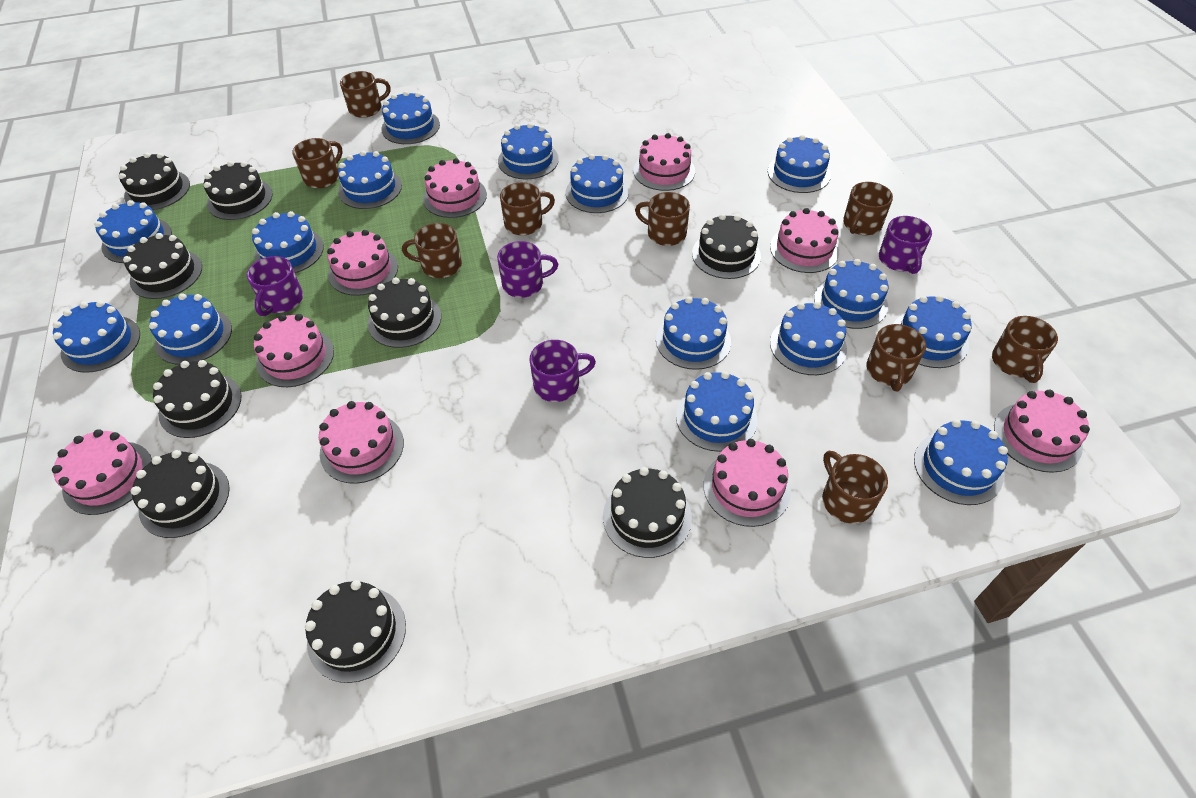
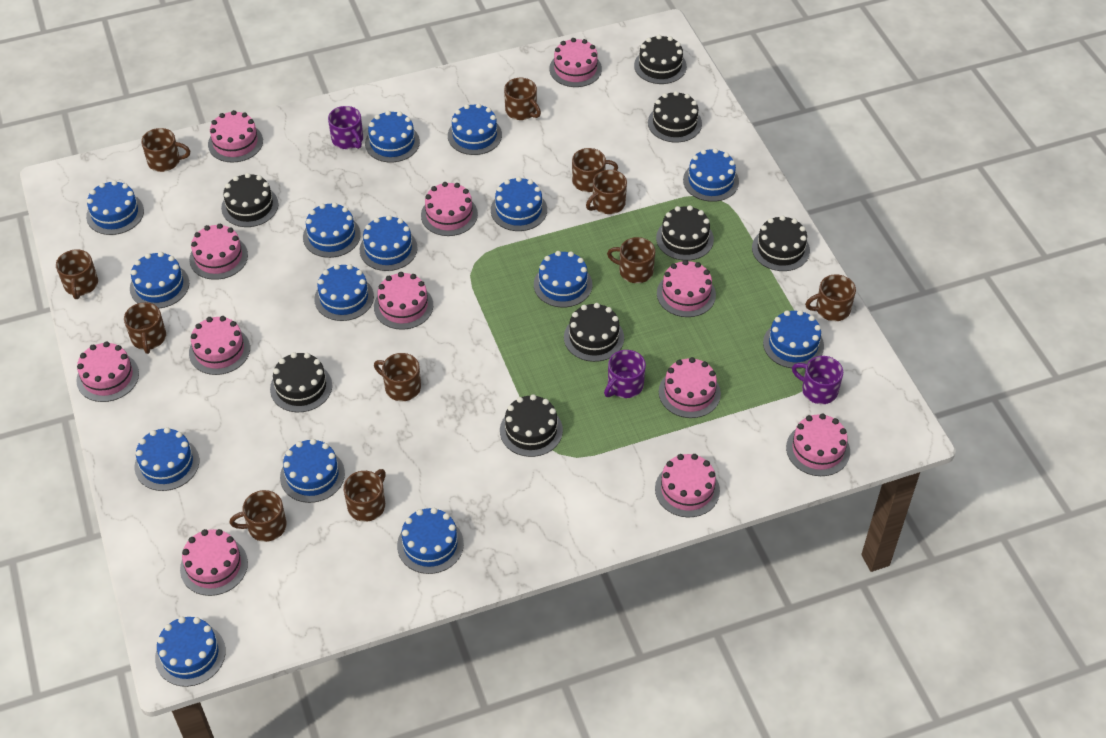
black cake: [119,153,190,210] [123,233,202,299] [131,450,230,538] [153,360,242,438] [204,161,273,220] [305,580,406,683] [368,278,441,348] [603,467,692,558] [692,214,761,279] = 9 -> [221,173,278,227] [270,352,332,412] [500,394,563,457] [564,303,624,362] [634,35,687,84] [648,91,702,143] [656,205,714,261] [752,215,810,271] = 8
brown mug: [292,138,343,188] [340,71,391,118] [402,223,462,278] [500,182,555,235] [635,192,690,246] [822,451,888,524] [843,182,893,235] [866,324,926,392] [992,316,1058,383] = 9 -> [56,249,98,299] [124,302,166,354] [141,128,190,172] [229,490,287,542] [343,469,386,522] [374,353,421,401] [504,78,541,120] [572,148,618,192] [586,170,627,214] [607,237,655,283] [805,274,856,321] = 11
pink cake: [52,429,152,515] [254,314,334,387] [319,401,404,484] [327,230,398,296] [423,158,487,218] [633,133,695,191] [704,439,791,527] [770,208,839,273] [994,390,1090,473] = 9 -> [76,342,139,402] [180,529,248,596] [189,224,248,280] [189,316,250,375] [208,110,263,163] [374,272,433,330] [421,182,478,236] [549,38,602,87] [655,454,720,517] [657,260,716,317] [659,357,721,418] [786,413,850,476] = 12
purple mug: [247,256,303,316] [497,241,558,298] [530,340,596,402] [879,216,932,274] = 4 -> [328,106,363,149] [604,350,646,398] [792,356,843,404] = 3

